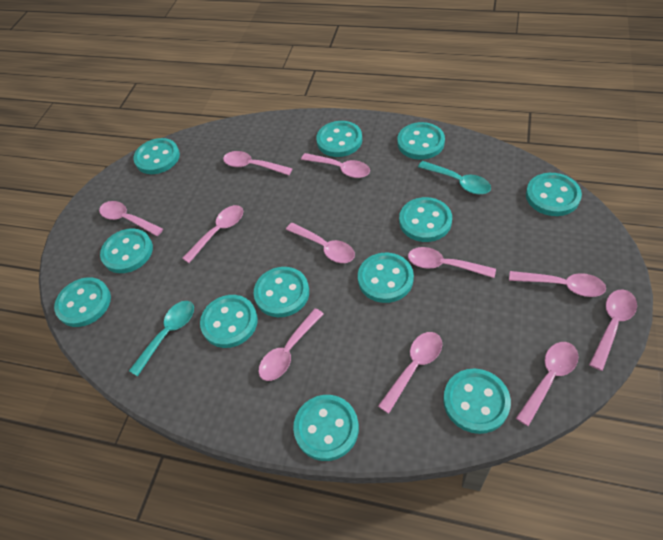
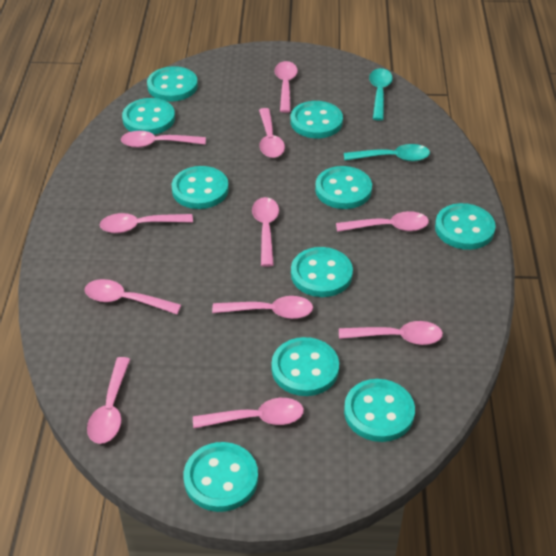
turquoise button: [54,277,111,327] [100,228,153,273] [133,138,180,174] [200,295,258,348] [254,267,309,317] [293,395,359,461] [316,121,362,157] [358,253,414,303] [398,122,445,160] [399,197,452,242] [443,369,511,434] [526,173,582,216] = 12 -> [122,98,175,135] [147,66,198,102] [172,166,229,209] [184,442,258,512] [271,337,339,396] [291,101,343,138] [291,247,353,297] [315,166,372,209] [344,379,415,442] [435,203,496,250] = 10

